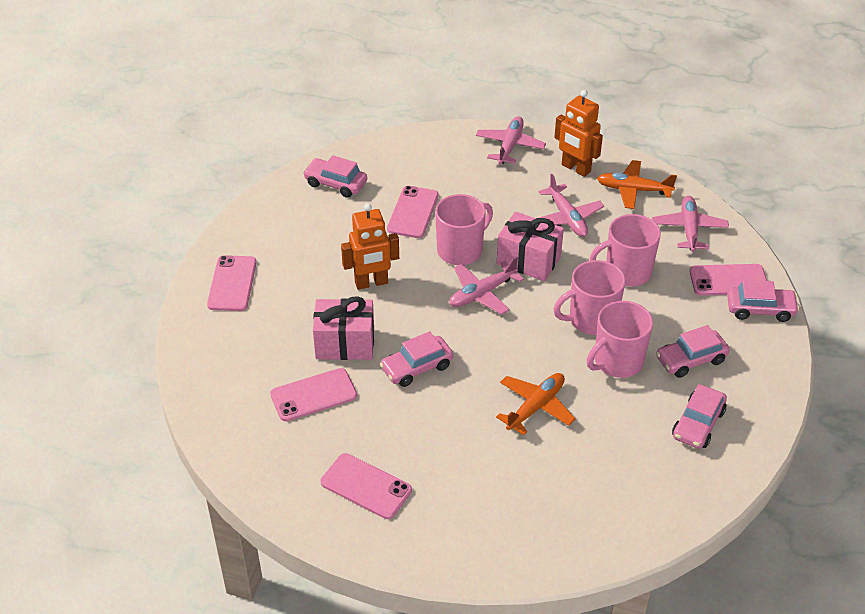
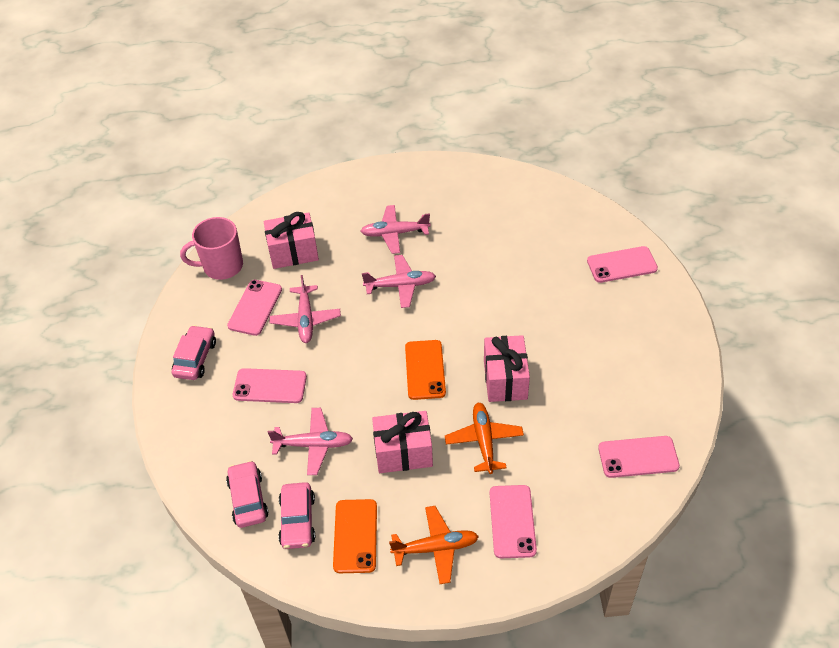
orange phone: none = 0 -> [333,499,377,573] [405,340,446,400] = 2
orange robot: [341,203,399,290] [554,90,603,177] = 2 -> none = 0
pink car: [303,155,367,198] [380,331,453,387] [656,325,730,378] [672,384,727,449] [727,280,799,322] = 5 -> [172,325,216,380] [226,460,269,528] [278,482,315,549] = 3
pink gift: [313,296,374,360] [497,212,564,281] = 2 -> [264,212,319,269] [372,411,433,473] [484,335,530,402] = 3
pink mug: [435,194,493,265] [553,260,626,335] [587,301,653,378] [589,214,661,286] = 4 -> [180,217,243,280] = 1

